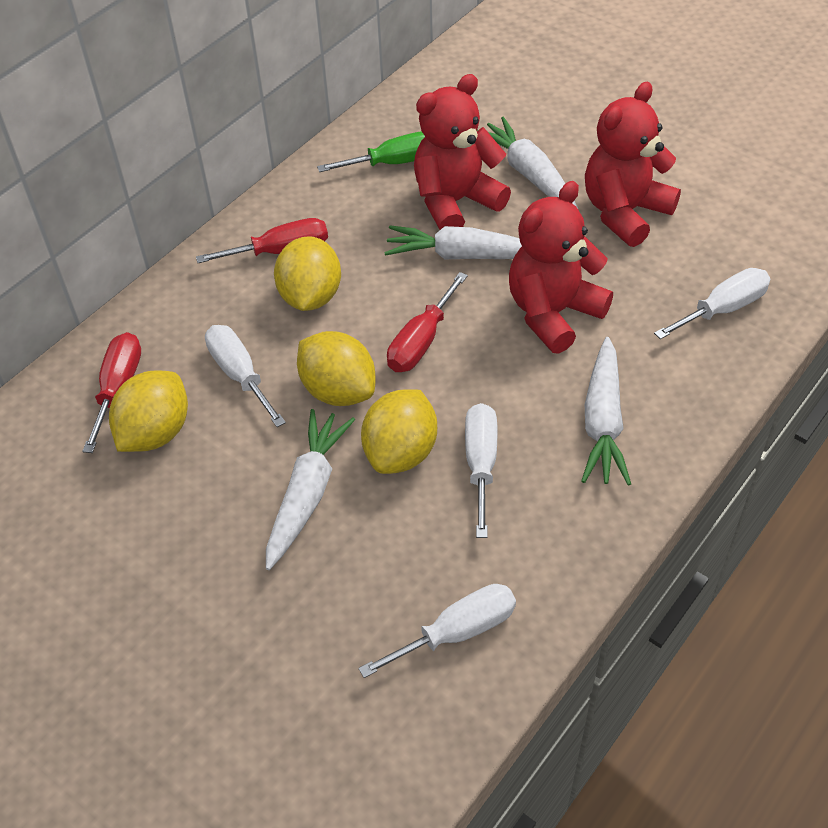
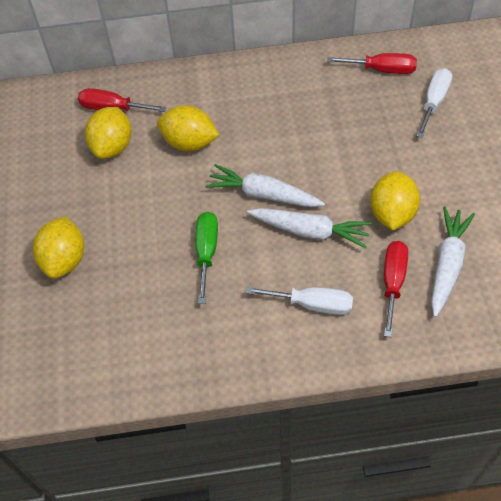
red teddy bear: [414,74,511,230] [509,181,613,354] [585,82,681,247] = 3 -> none = 0
white carrot: [266,409,355,570] [384,225,522,259] [477,117,578,209] [581,337,631,486] = 4 -> [205,164,325,207] [247,208,371,248] [431,206,475,317] = 3
white screwdriver: [205,325,286,427] [358,584,516,678] [465,403,497,538] [654,268,770,339] = 4 -> [246,287,353,315] [416,68,452,138] = 2

